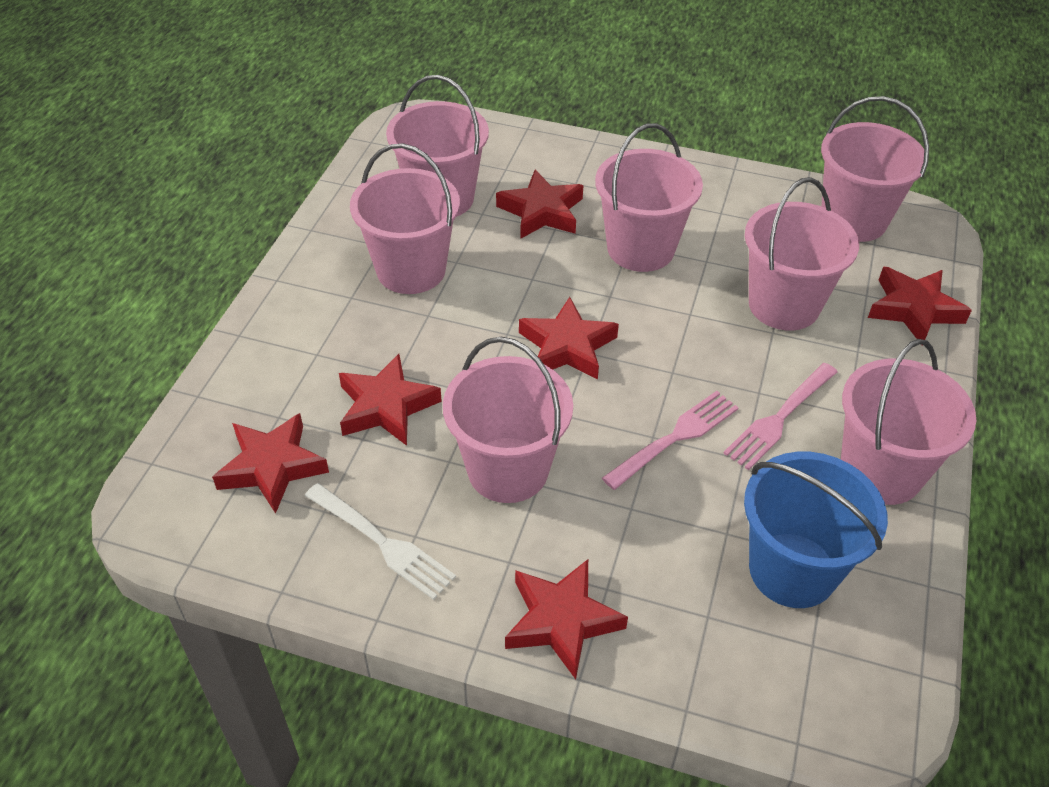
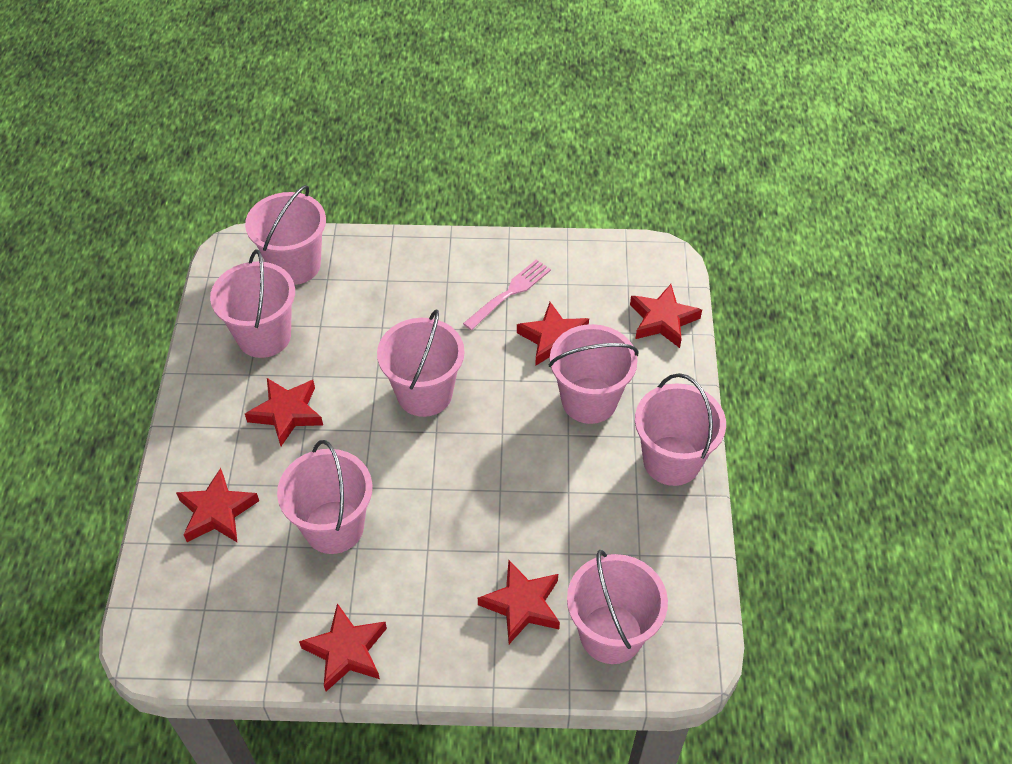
blue bucket: [744,452,888,608] = 1 -> none = 0
pink fork: [602,391,739,490] [723,363,838,470] = 2 -> [463,259,551,330] = 1
white fork: [305,483,456,600] = 1 -> none = 0

